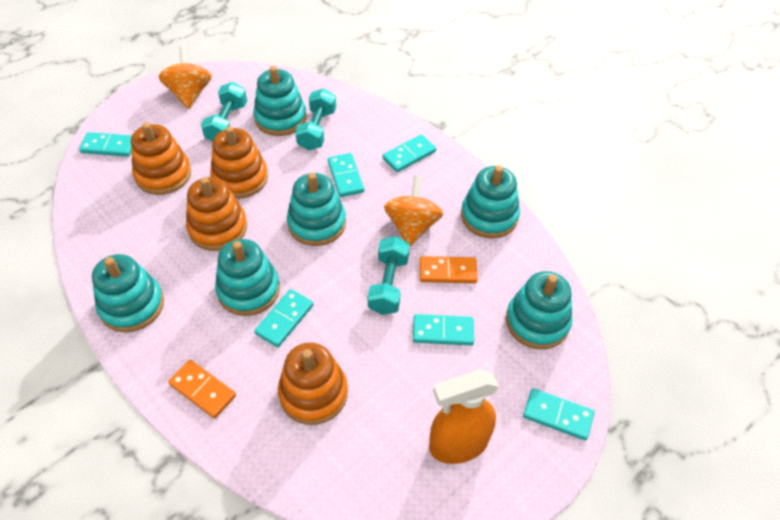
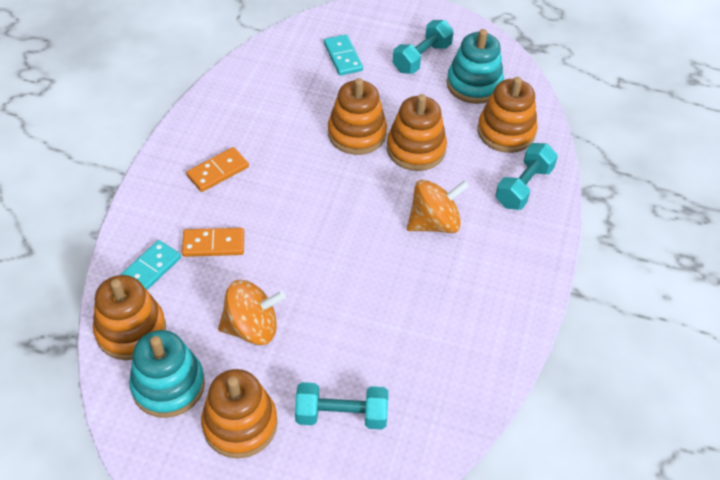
orange spray bottle: [429,369,499,464] = 1 -> none = 0
orange stacking toy: [131,123,191,195] [186,177,247,251] [210,126,268,199] [278,342,348,425] = 4 -> [93,275,166,360] [201,369,277,458] [328,78,387,155] [387,94,447,171] [478,77,538,153] = 5
turquoise domino: [79,132,132,157] [254,289,314,347] [328,153,364,197] [383,134,436,172] [413,314,474,345] [523,388,594,440] = 6 -> [120,240,181,290] [324,35,363,76] = 2
turquoise stacking toy: [92,254,164,332] [215,239,280,316] [253,66,306,136] [287,173,346,246] [461,166,520,238] [506,271,572,349] = 6 -> [129,330,205,418] [447,29,504,104] = 2

